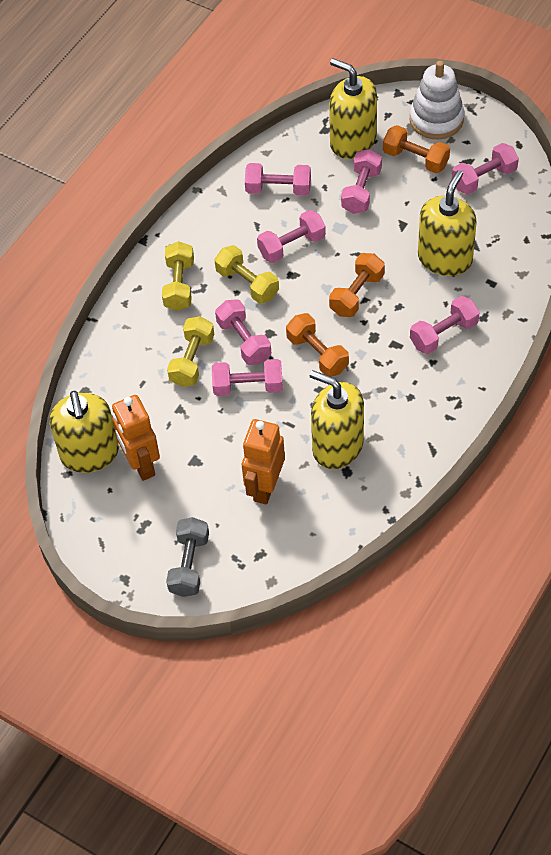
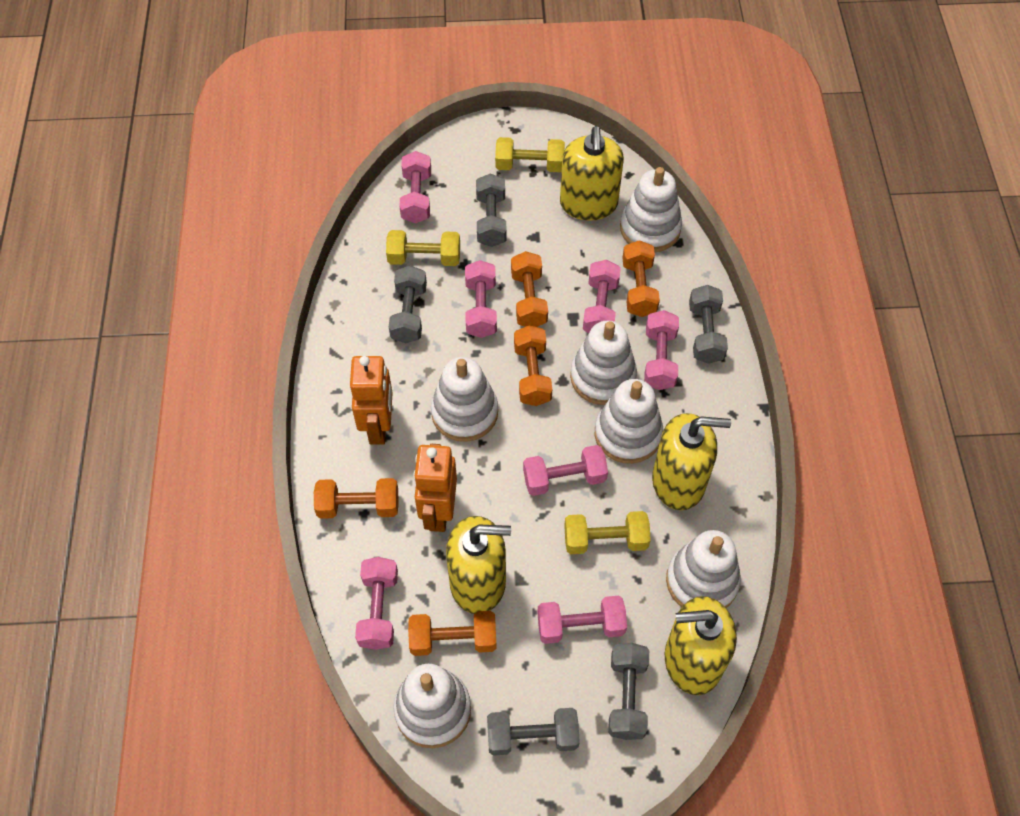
grey dumbbell: [166,517,209,597] = 1 -> [389,265,427,343] [476,173,507,247] [487,708,580,756] [608,643,649,740] [689,285,728,364] = 5
orange dumbbell: [286,313,349,377] [329,253,385,317] [383,125,450,173] = 3 -> [314,478,399,519] [408,611,497,656] [511,251,548,327] [514,325,552,406] [622,240,660,317] = 5
white stacking toy: [410,61,464,139] = 1 -> [393,664,471,748] [431,357,498,442] [570,321,637,405] [595,379,663,464] [620,167,682,252] [666,530,741,608] = 6

